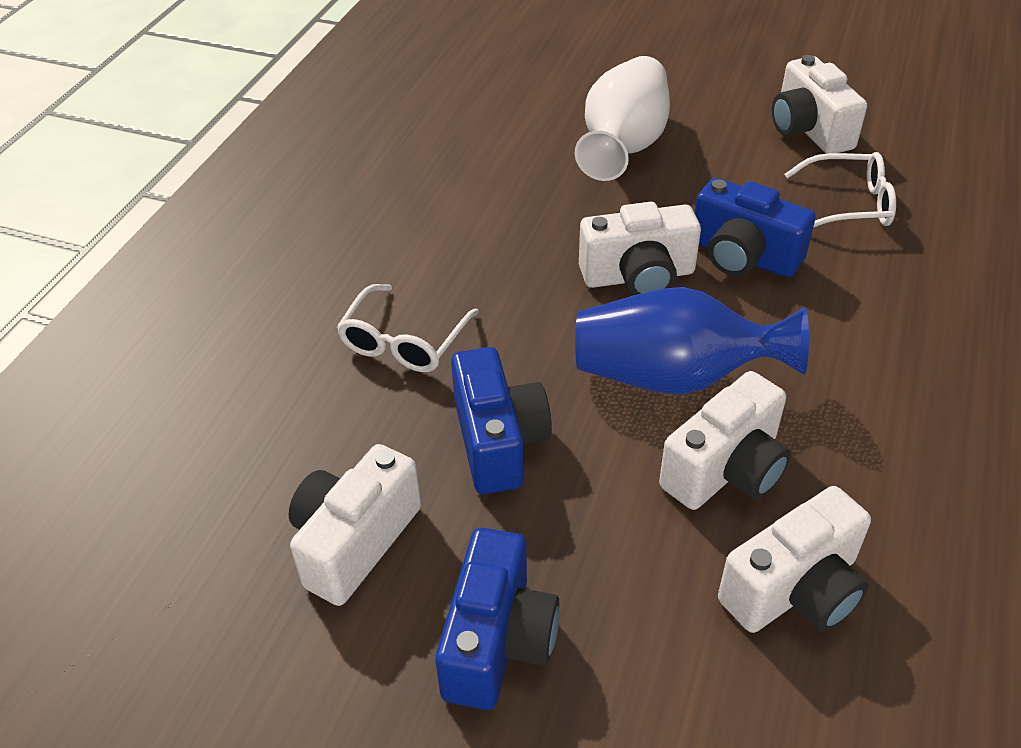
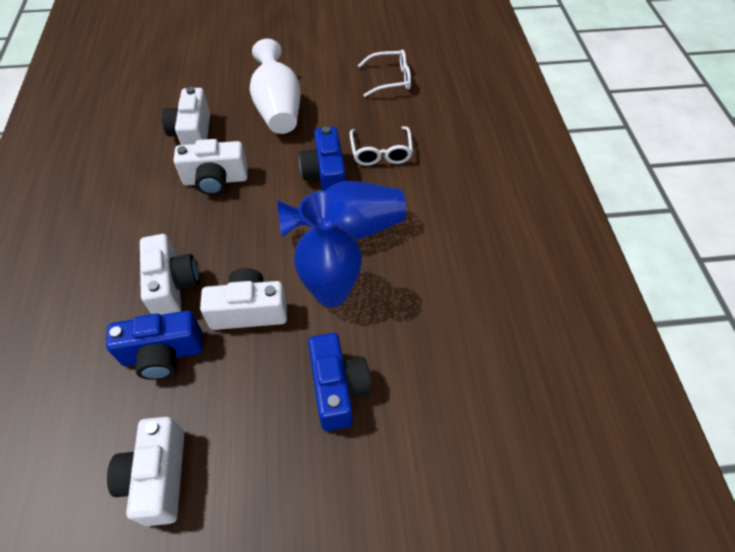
blue vase: [575,287,809,395] = 1 -> [277,181,406,240] [294,191,362,307] = 2

